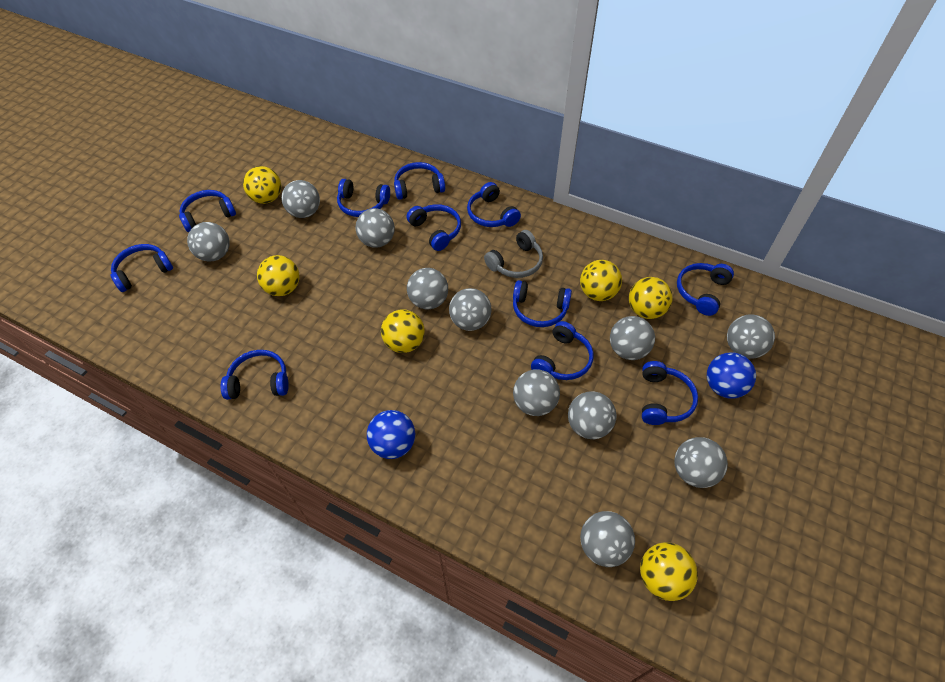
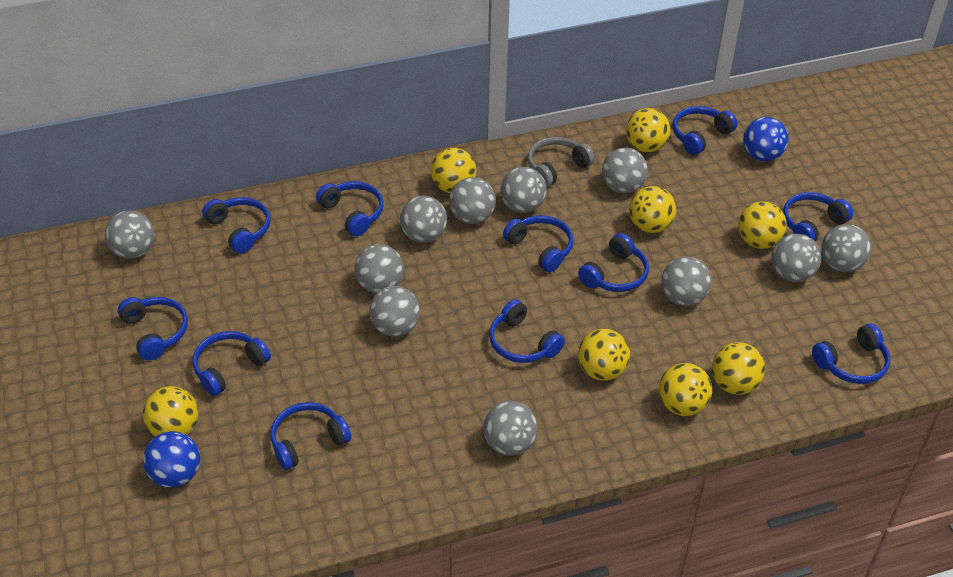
yellow ball: [243,166,281,204] [257,255,300,296] [381,309,425,353] [580,260,622,301] [629,277,673,319] [640,542,698,601] = 6 -> [143,386,198,437] [431,148,476,193] [578,329,630,381] [626,108,671,152] [629,186,676,233] [659,363,712,416] [712,342,765,395] [738,201,787,249] = 8

